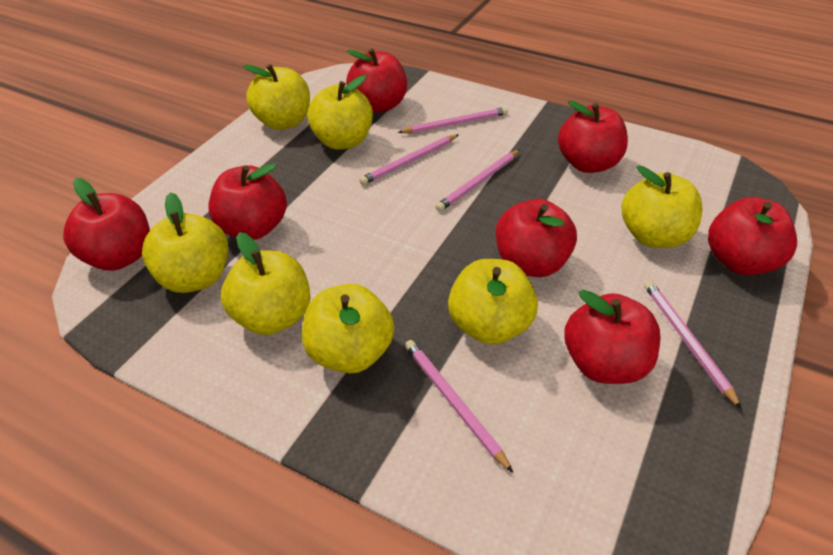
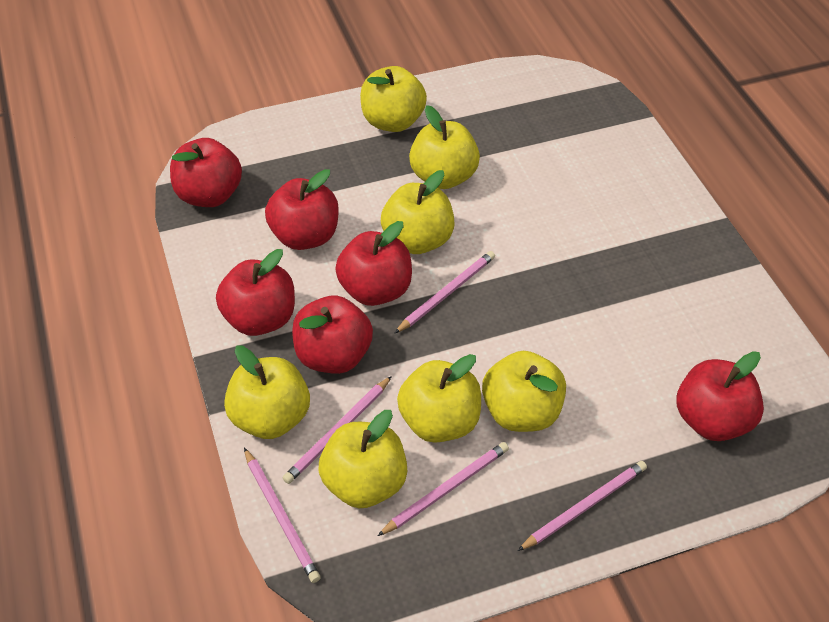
red apple: [63,178,150,271] [209,163,287,240] [346,48,407,113] [496,199,577,277] [558,100,628,173] [564,290,661,384] [708,197,797,275] = 7 -> [170,138,242,207] [216,249,295,336] [265,169,339,250] [292,296,373,374] [335,221,412,306] [676,351,764,441] = 6

